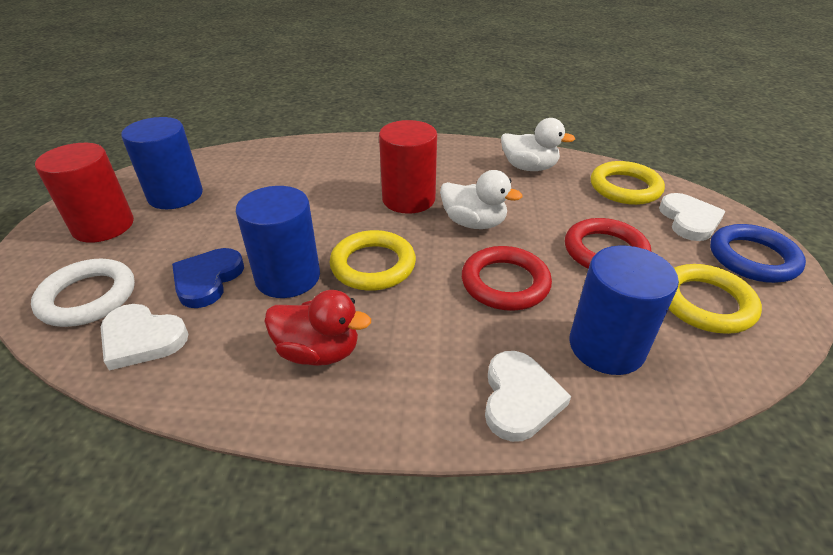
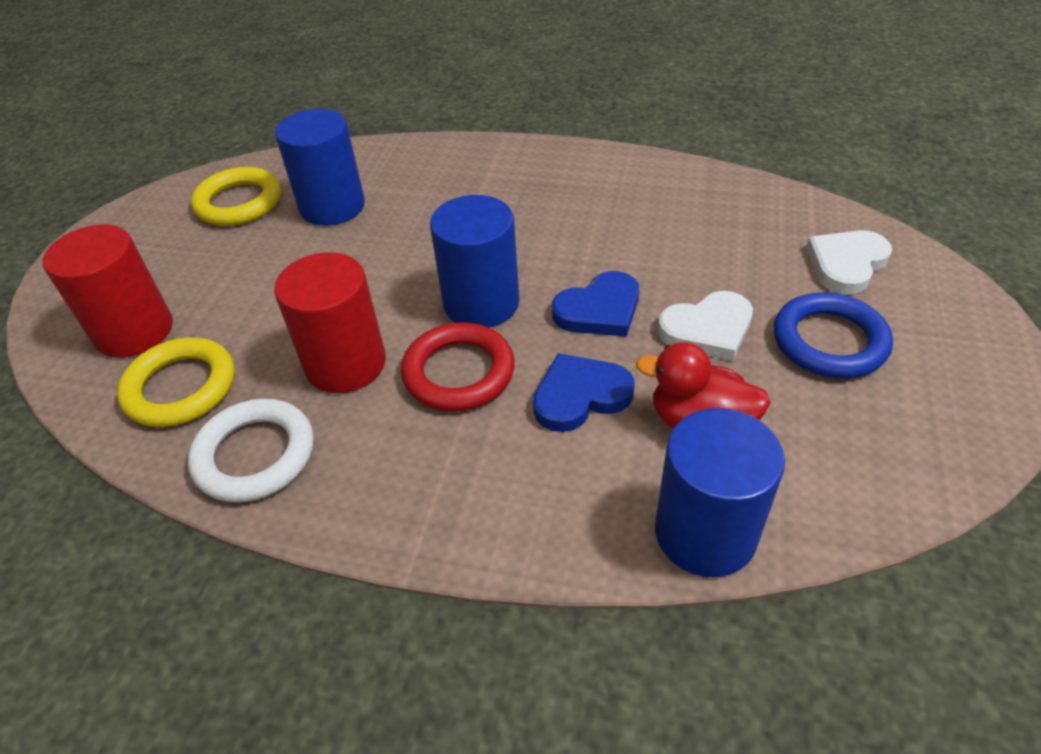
blue heart: [172,248,244,308] = 1 -> [533,353,635,432] [552,271,639,337] = 2
red ring: [462,246,552,311] [565,218,651,269] = 2 -> [401,322,515,411] = 1
white duck: [440,170,523,229] [501,118,575,171] = 2 -> none = 0
white heart: [100,304,188,371] [485,351,571,442] [659,193,726,241] = 3 -> [658,291,753,361] [806,230,892,295] = 2
yellow ring: [330,230,416,291] [591,161,665,205] [669,264,762,334] = 3 -> [117,338,235,427] [191,167,281,226] = 2

